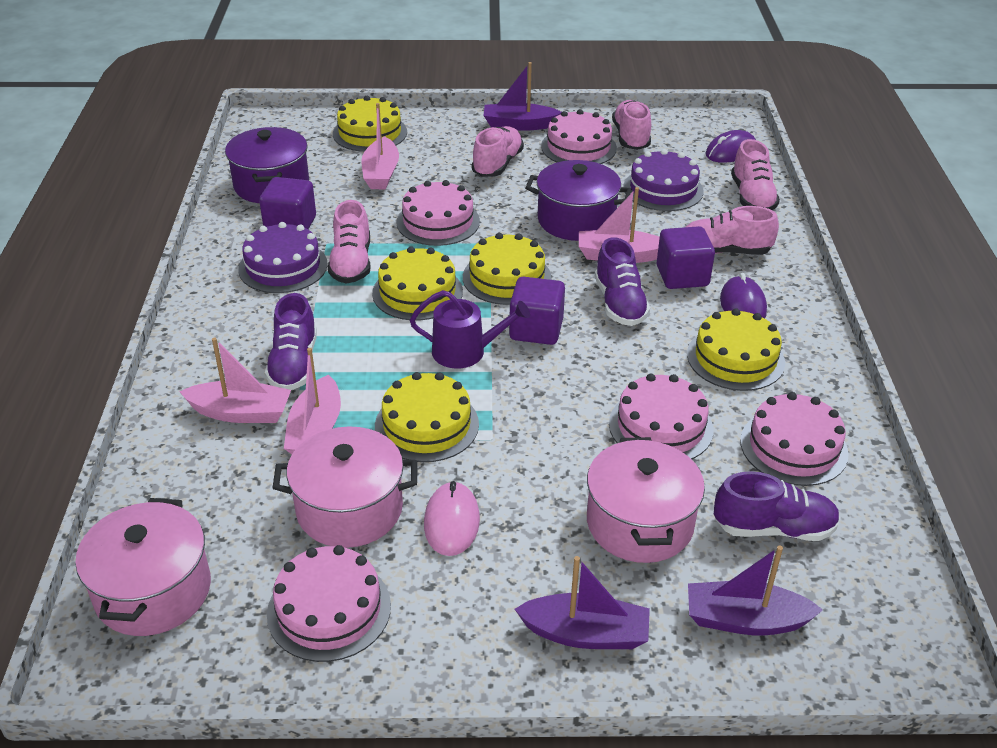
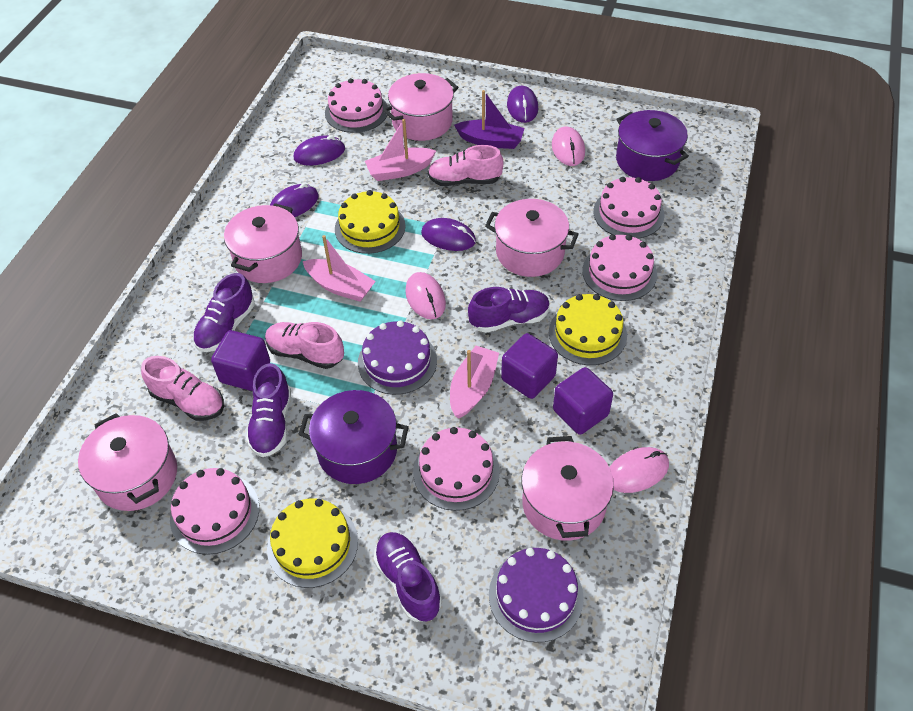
pink boat: [179,337,291,423] [284,348,341,454] [361,103,399,190] [579,187,660,263] = 4 -> [303,235,376,302] [365,119,436,181] [450,346,499,419] = 3
pink mouse: [424,481,480,556] = 1 -> [405,272,446,319] [552,126,585,166] [609,447,669,493] = 3
pink pot: [76,498,211,636] [273,427,417,548] [587,437,705,563] = 3 -> [78,413,177,511] [224,203,302,283] [383,73,458,141] [485,199,579,277] [522,436,614,541] = 5
pink shoe: [328,200,371,283] [472,126,524,177] [612,100,651,150] [686,206,779,255] [731,139,780,210] = 5 -> [141,356,224,421] [265,322,344,369] [428,145,503,186] = 3
purple boat: [484,62,562,131] [515,556,650,649] [688,546,823,635] = 3 -> [454,90,524,149] = 1
purple mouse: [705,130,756,163] [720,273,767,318] = 2 -> [270,183,319,217] [294,135,345,166] [421,218,476,251] [507,86,538,123] = 4
purple shoe: [265,293,317,390] [595,237,650,326] [714,471,840,541] = 3 -> [193,273,255,352] [246,363,291,457] [373,532,442,622] [468,287,550,333] = 4
purple watering can: [410,290,530,368] = 1 -> none = 0
yellow cake: [333,96,407,152] [372,246,463,320] [375,372,479,462] [463,233,552,305] [687,308,785,391] = 5 -> [267,498,358,588] [335,190,406,254] [549,294,627,365] = 3

